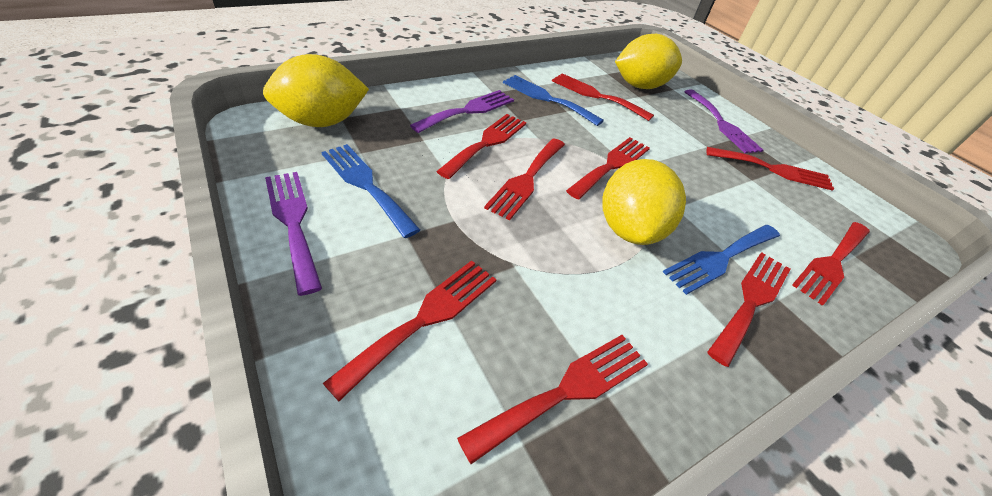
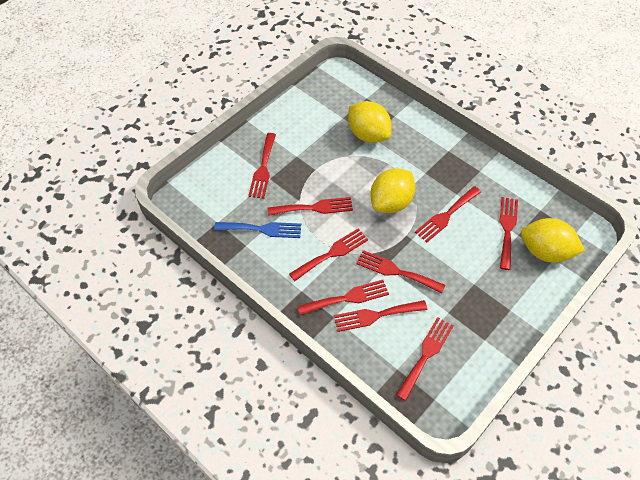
blue fork: [321,144,420,238] [503,75,604,126] [663,225,780,295] = 3 -> [214,222,301,238] = 1
purple fork: [265,172,322,296] [410,90,514,133] [684,89,763,153] = 3 -> none = 0

